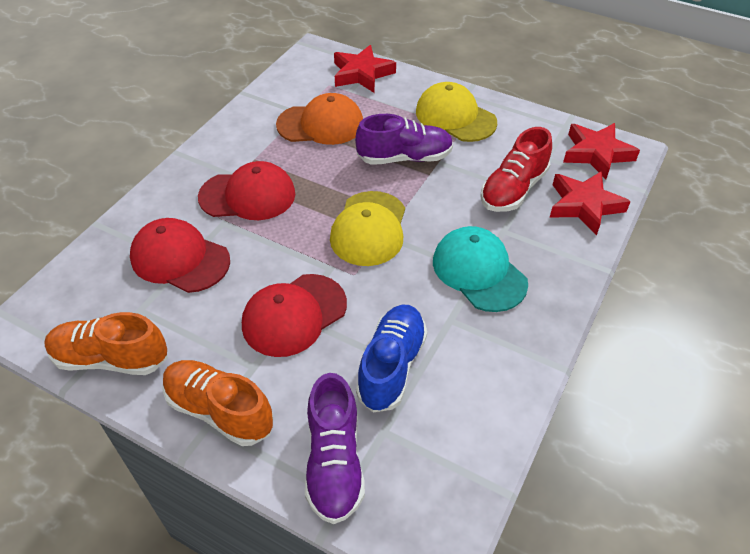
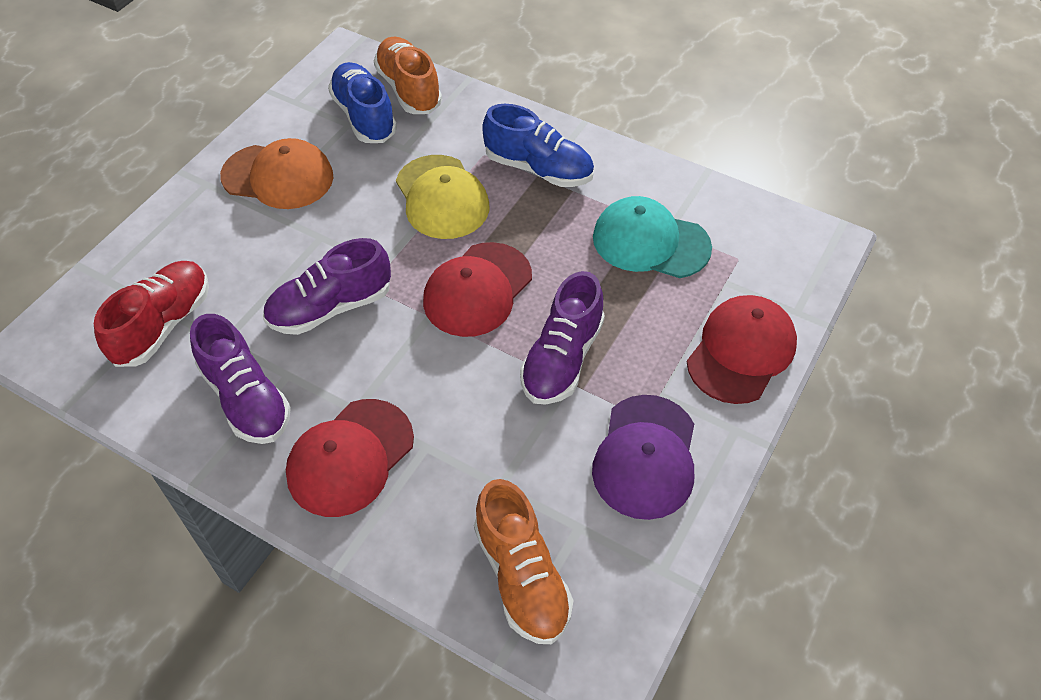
blue shoe: [356,305,427,412] = 1 -> [328,62,397,143] [482,104,594,187] = 2
purple cap: none = 0 -> [592,395,694,520] = 1
purple shoe: [305,373,365,524] [355,114,453,165] = 2 -> [190,314,291,444] [263,238,391,335] [520,271,605,405] = 3
red star: [334,45,396,93] [550,171,631,236] [563,123,640,179] = 3 -> none = 0
yellow cap: [330,191,405,266] [416,82,497,142] = 2 -> [396,155,489,239] = 1

